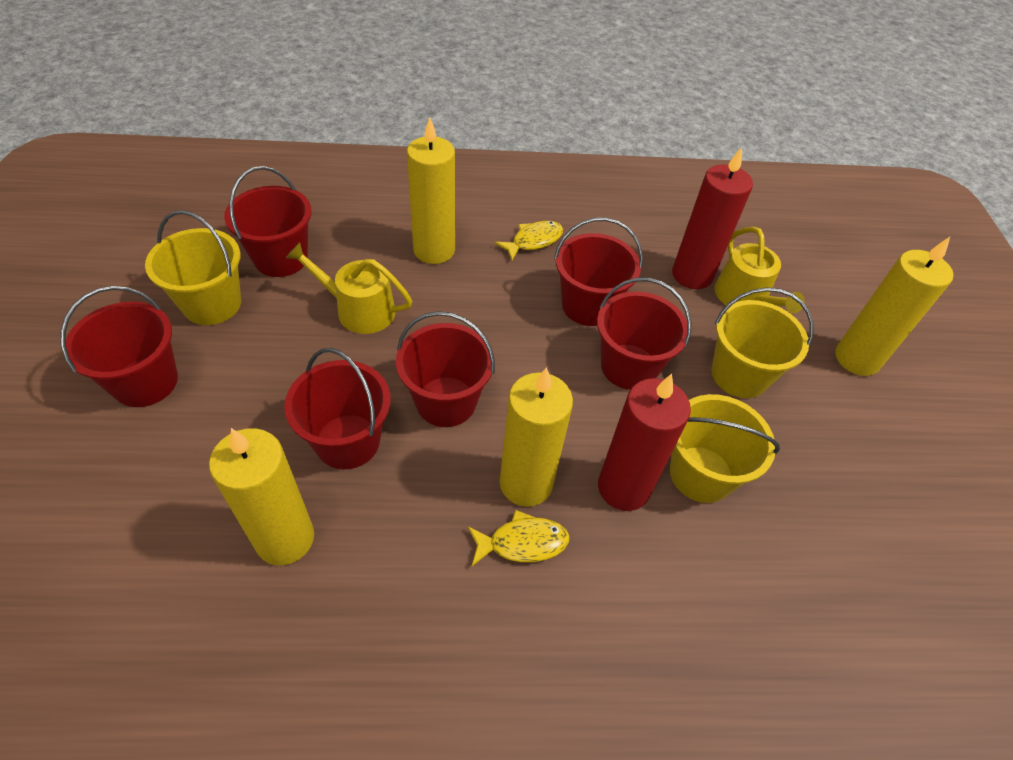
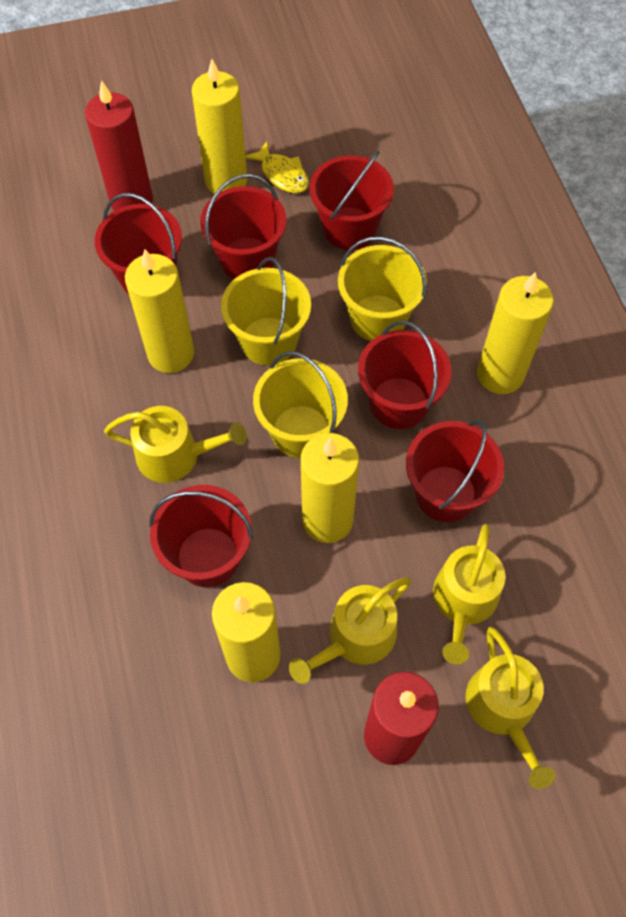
yellow candle: [209,428,314,565] [407,117,455,264] [500,367,573,507] [835,237,954,376] = 4 -> [125,249,194,373] [192,59,247,194] [212,582,280,682] [301,433,359,543] [477,272,554,394] = 5
yellow fish: [468,510,570,566] [494,221,563,261] = 2 -> [245,141,309,193] = 1
yellow watering can: [286,242,412,334] [714,227,805,313] = 2 -> [104,406,247,483] [289,577,411,684] [433,524,506,664] [466,627,556,789] = 4

